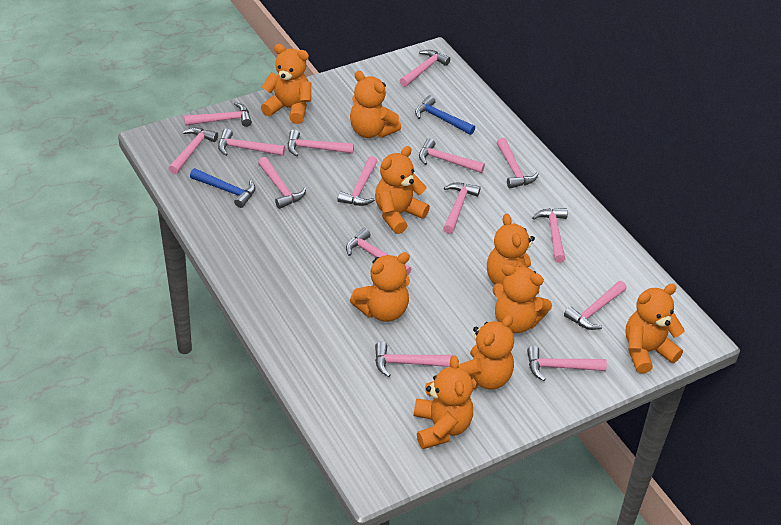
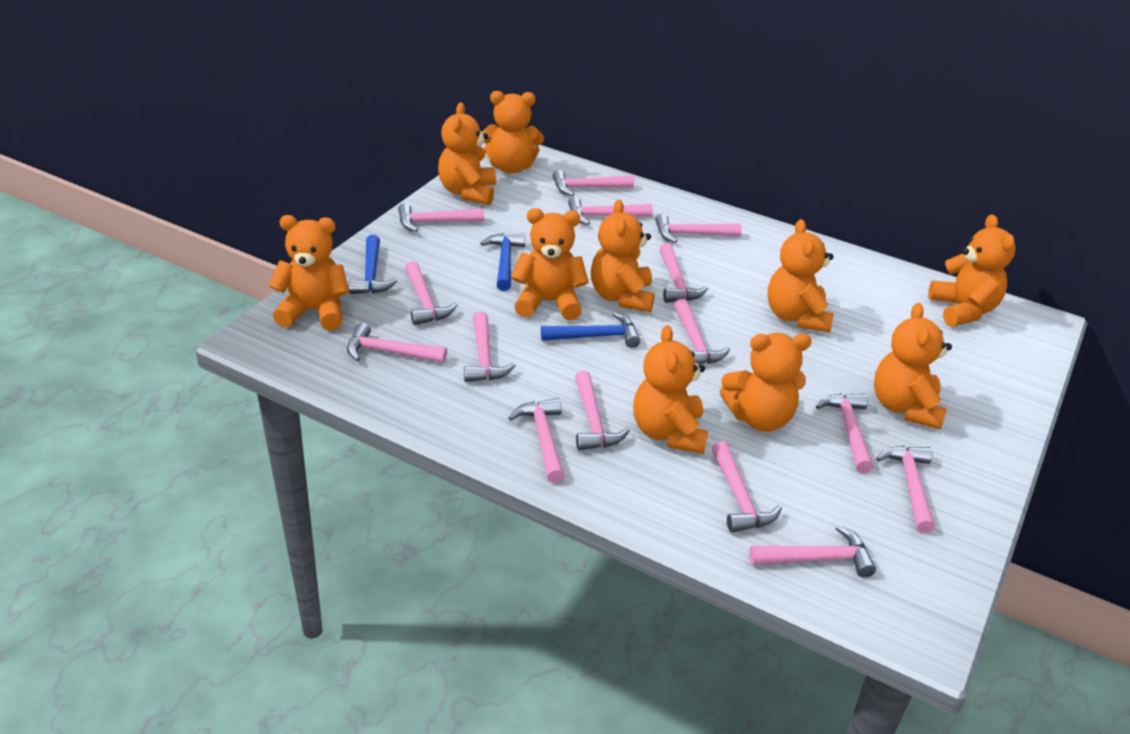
blue hammer: [190,168,256,208] [415,95,475,135] = 2 -> [349,235,398,294] [480,233,525,291] [541,312,640,348] = 3
orange teddy bear: [261,44,311,124] [350,71,401,138] [350,252,410,322] [375,146,430,234] [414,355,473,449] [459,315,514,390] [487,214,540,293] [492,264,552,333] [625,284,685,374] = 9 -> [268,215,349,330] [438,103,496,205] [482,91,544,174] [511,208,589,320] [591,199,655,312] [633,325,708,454] [720,333,812,432] [768,219,834,332] [874,303,952,429] [928,214,1015,326] = 10

